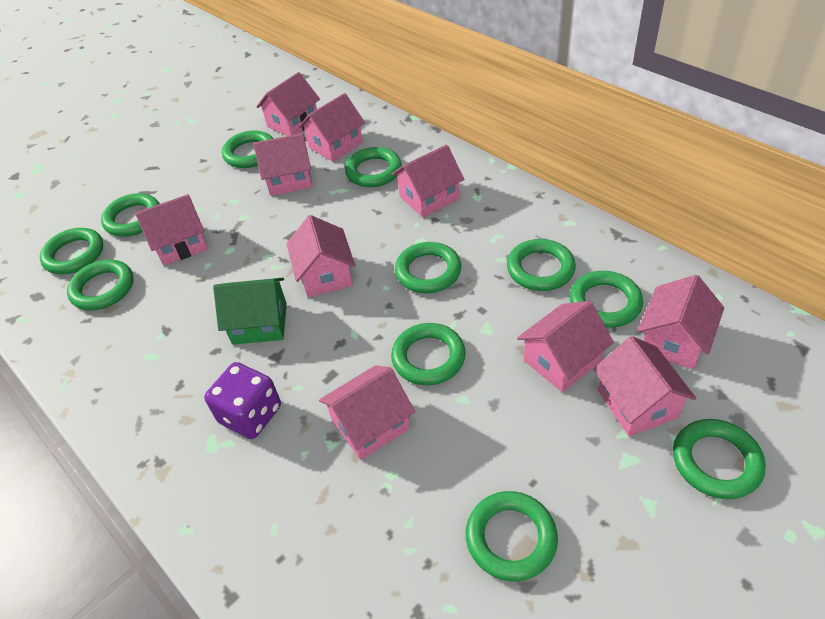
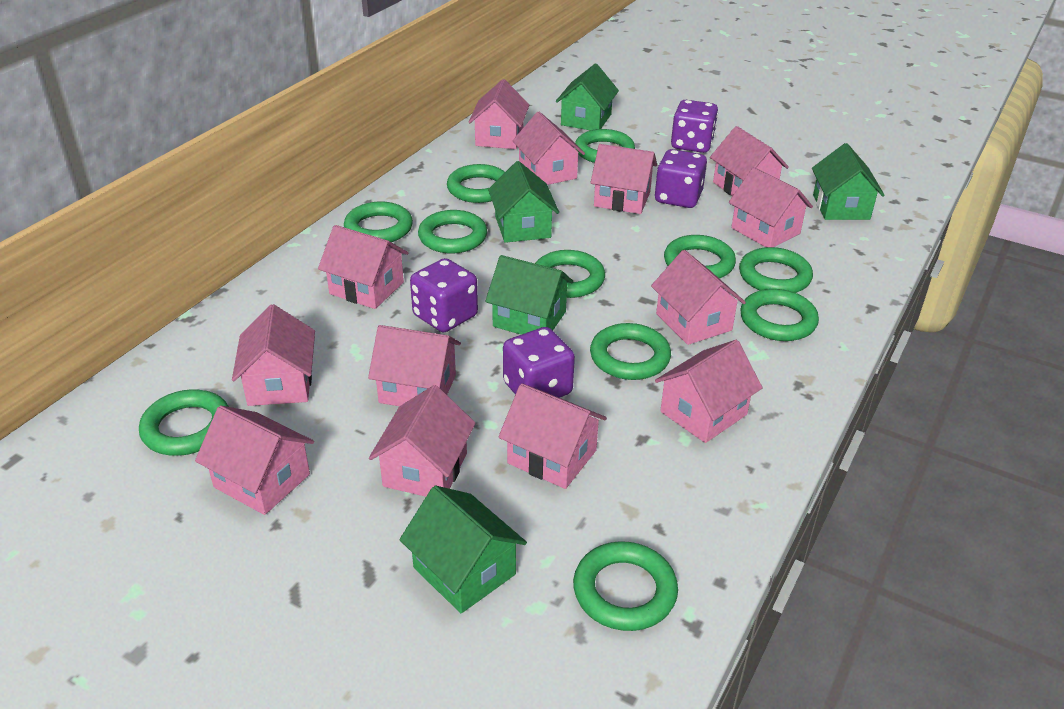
green house: [213,278,287,345] = 1 -> [399,486,527,613] [485,255,574,335] [488,161,559,243] [556,63,619,130] [812,143,885,220] = 5
pink house: [135,194,208,266] [253,133,312,196] [256,72,320,136] [287,215,355,298] [298,93,365,162] [319,365,415,460] [392,145,464,218] [517,301,614,392] [593,336,696,437] [638,275,724,369] = 10 -> [195,406,314,515] [232,304,315,406] [318,225,408,309] [368,325,461,406] [369,385,476,497] [469,79,529,149] [499,383,607,489] [513,112,585,185] [590,144,657,214] [651,250,746,345] [655,340,762,443] [710,126,789,196] [729,167,813,247] = 13
purple dice: [204,362,281,439] = 1 -> [410,258,478,333] [503,327,575,398] [655,149,707,208] [671,100,718,153] = 4

